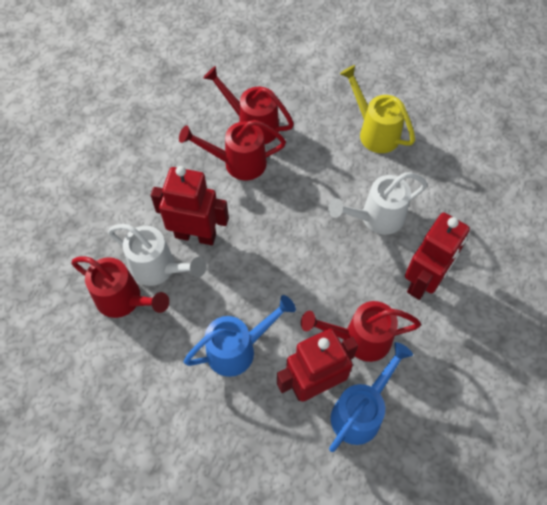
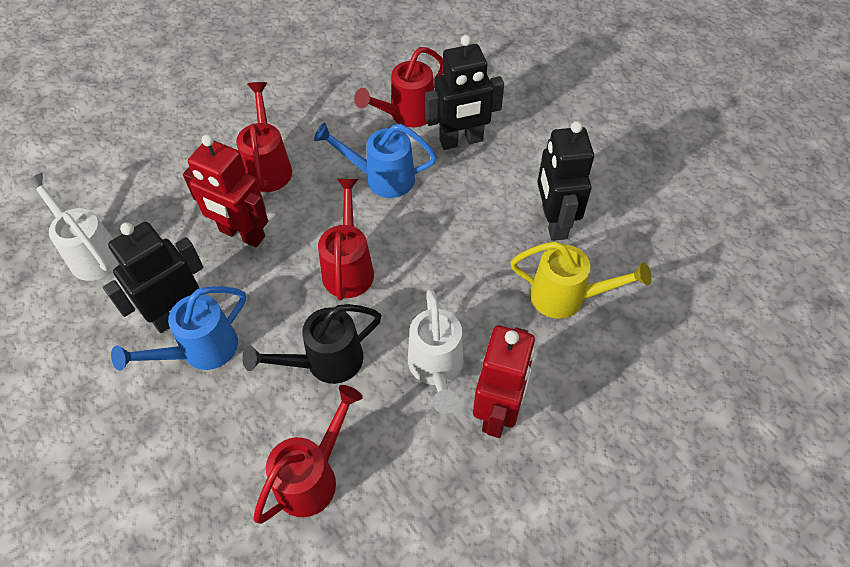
black robot: none = 0 -> [103,222,204,333] [425,35,504,150] [537,121,594,241] = 3
black watering can: none = 0 -> [242,304,382,384] = 1
red robot: [151,166,229,245] [277,328,358,402] [405,213,470,300] = 3 -> [183,134,268,248] [473,325,535,438] = 2

